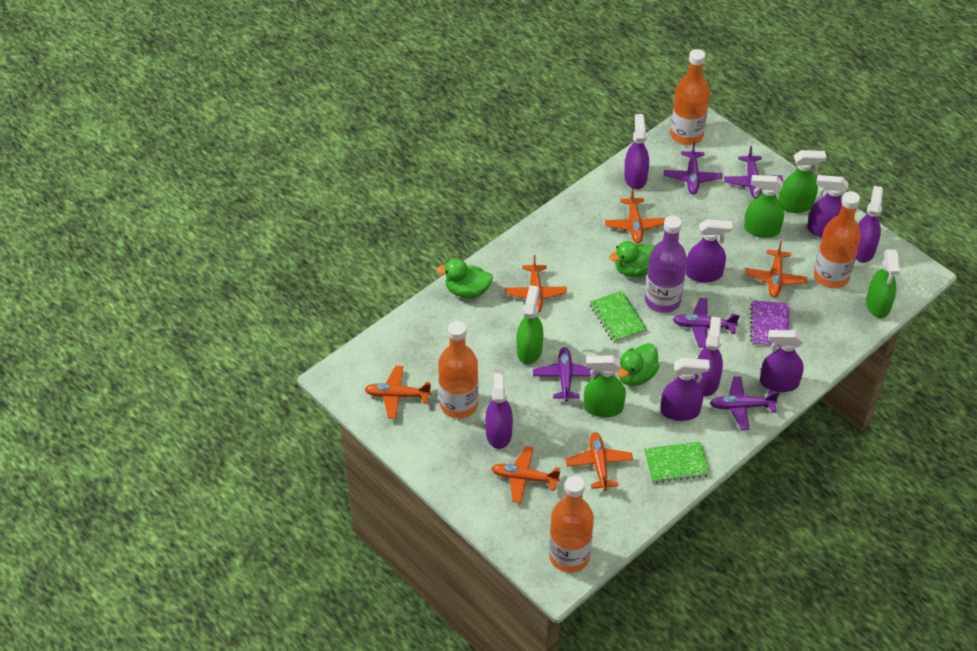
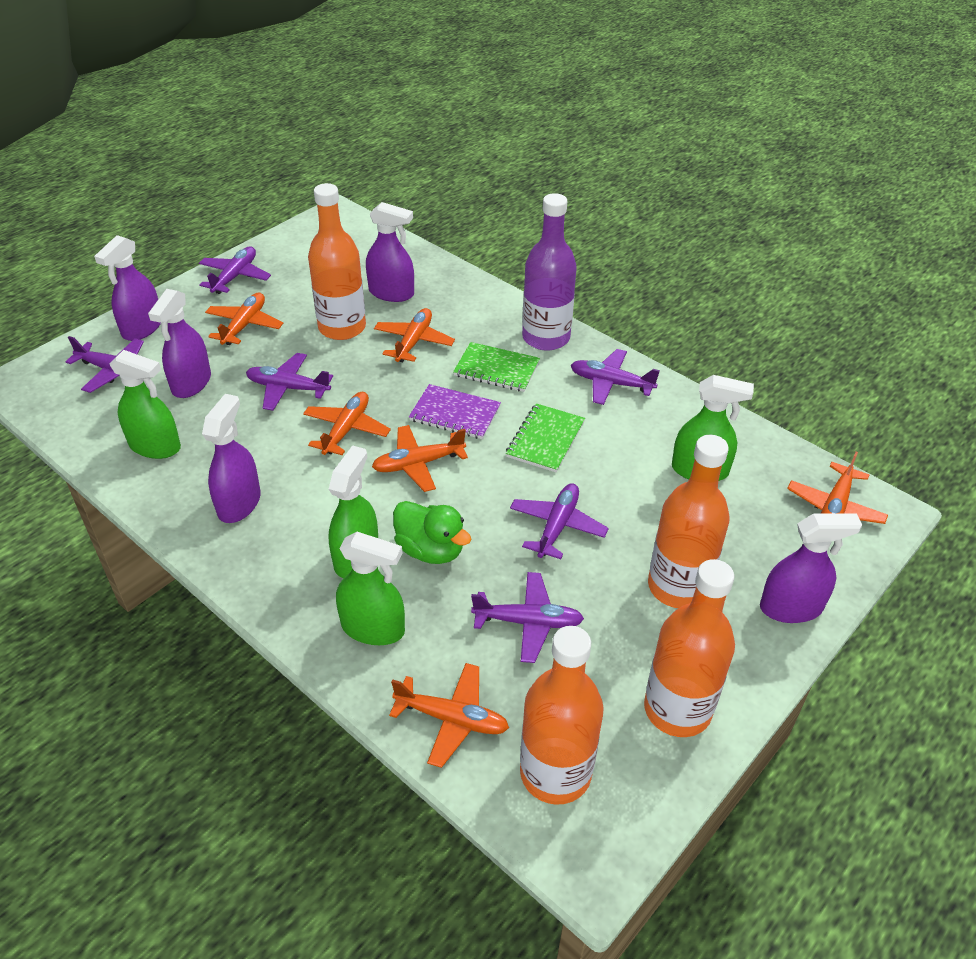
green duck: [436,258,493,299] [609,241,655,277] [617,343,660,386] = 3 -> [393,501,471,564] = 1
green spray bottle: [517,285,543,364] [584,355,626,417] [744,175,784,238] [779,150,827,213] [866,249,900,318] = 5 -> [110,350,181,459] [329,445,378,578] [336,532,405,645] [672,375,754,481] = 4
purple plane: [533,347,598,401] [664,142,722,194] [673,298,740,348] [710,376,779,430] [724,146,783,199] = 5 -> [66,336,144,393] [199,247,271,294] [246,353,333,411] [471,572,584,663] [510,483,609,559] [571,349,660,405] = 6
purple spray bottle: [485,369,513,449] [624,114,649,189] [660,358,710,421] [686,219,733,283] [694,316,723,396] [760,330,804,392] [807,175,849,238] [856,186,883,263] = 8 -> [94,235,161,341] [148,289,211,398] [202,394,261,523] [366,202,414,302] [760,513,862,623] = 5

